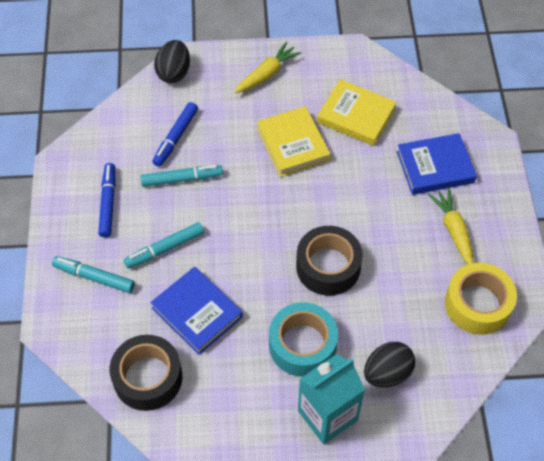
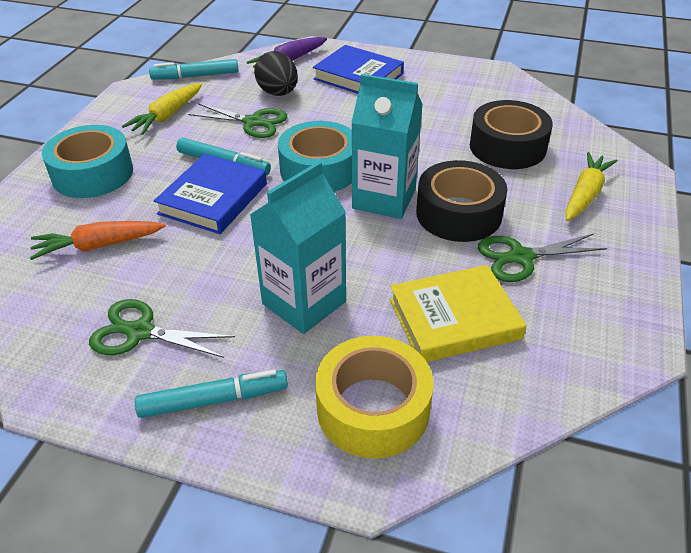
black egg: [154,40,190,83] [364,342,415,387] = 2 -> [254,51,298,96] = 1
blue marker: [98,163,115,237] [152,102,198,167] = 2 -> none = 0
green scissors: none = 0 -> [89,299,235,358] [188,103,287,138] [478,233,607,282] = 3
orange carrot: none = 0 -> [30,221,166,260] = 1
purple carrot: none = 0 -> [247,37,327,68] = 1
turquoise carton: [298,354,365,444] = 1 -> [250,161,346,334] [351,74,423,219] = 2
turquoise tape: [269,302,338,377] = 1 -> [42,125,133,198] [278,121,352,192] = 2
yellow book: [257,106,331,177] [317,79,397,146] = 2 -> [390,265,527,362] = 1

